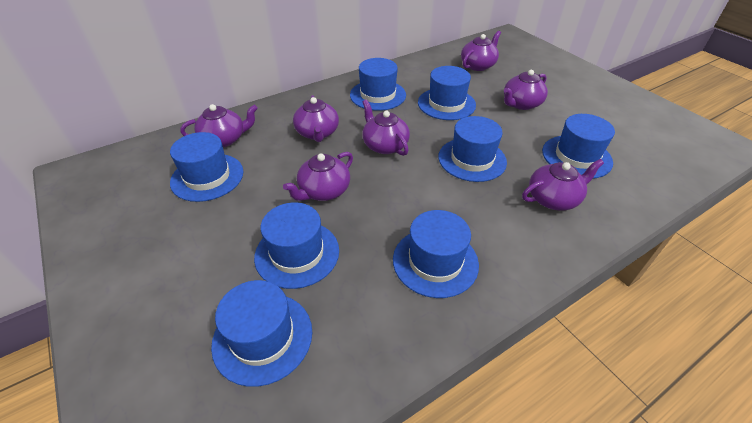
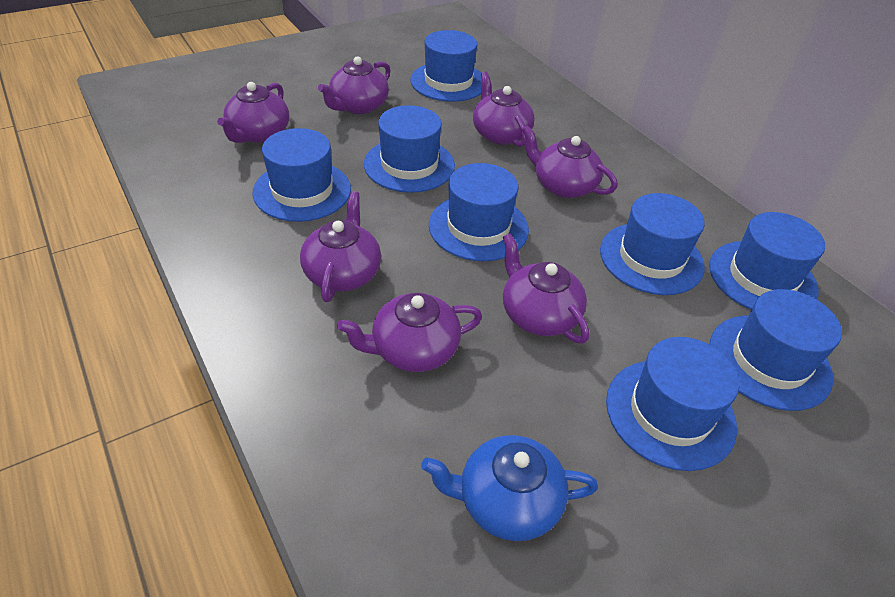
blue teapot: none = 0 -> [421,435,598,541] = 1

